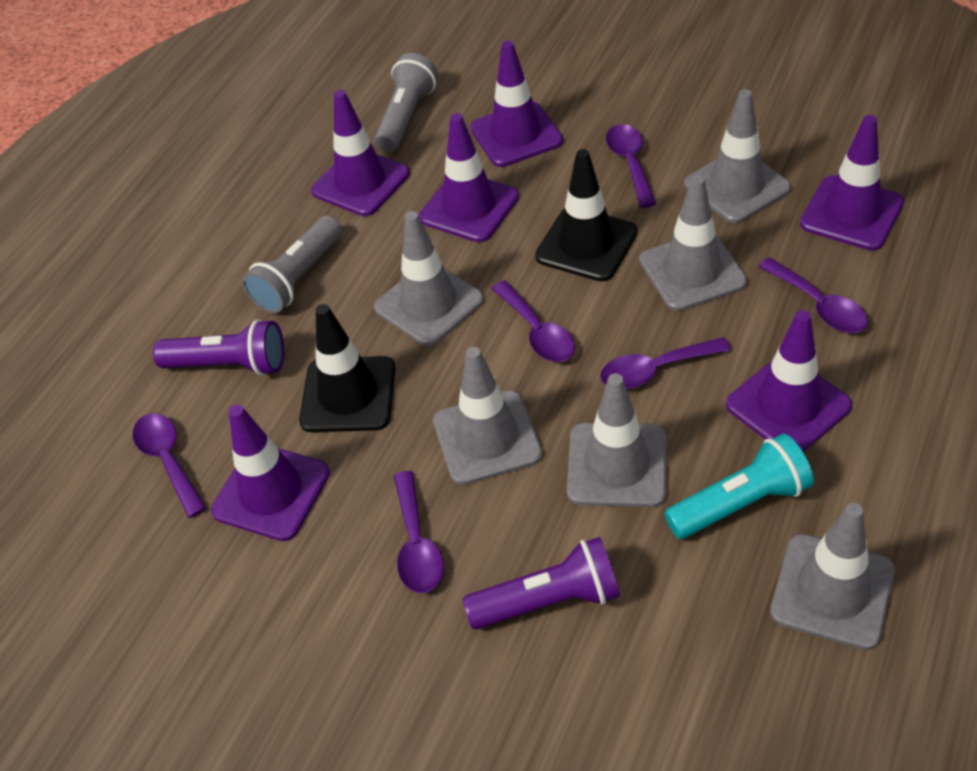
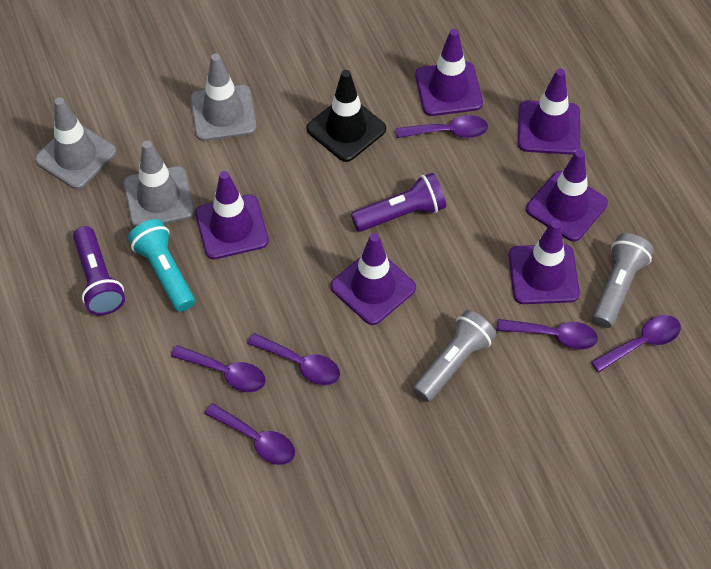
black traffic cone: [299,304,396,432] [535,149,638,281] = 2 -> [307,70,386,162] = 1
grey traffic cone: [374,211,484,346] [433,347,543,485] [567,373,666,507] [639,175,747,311] [684,89,791,223] [770,503,895,650] = 6 -> [35,97,117,189] [124,141,194,227] [190,54,257,141] = 3

